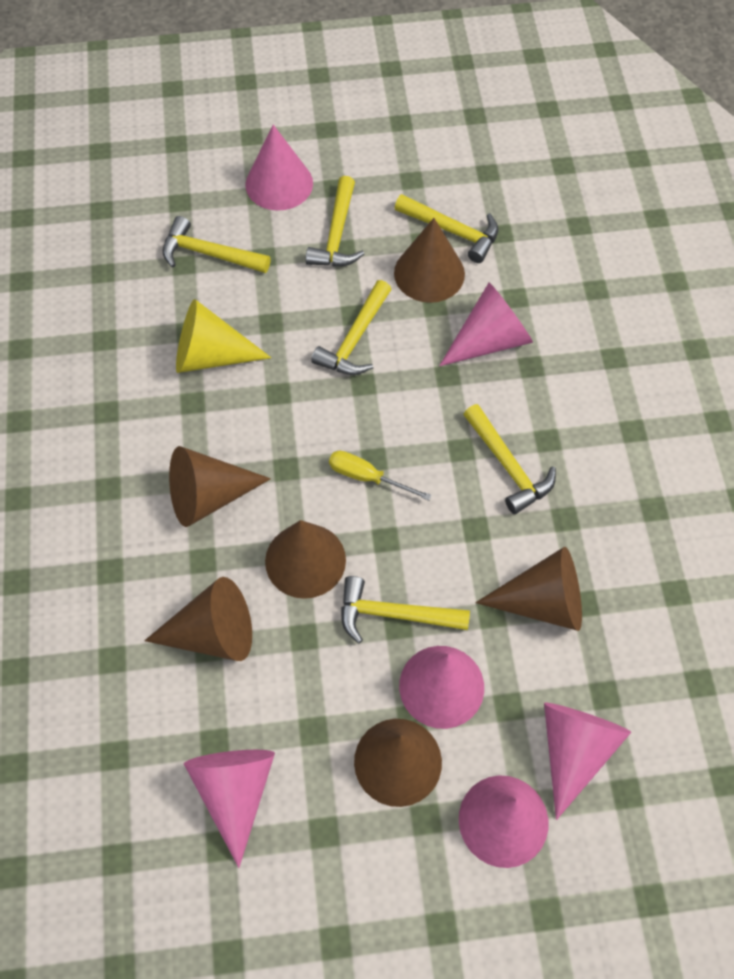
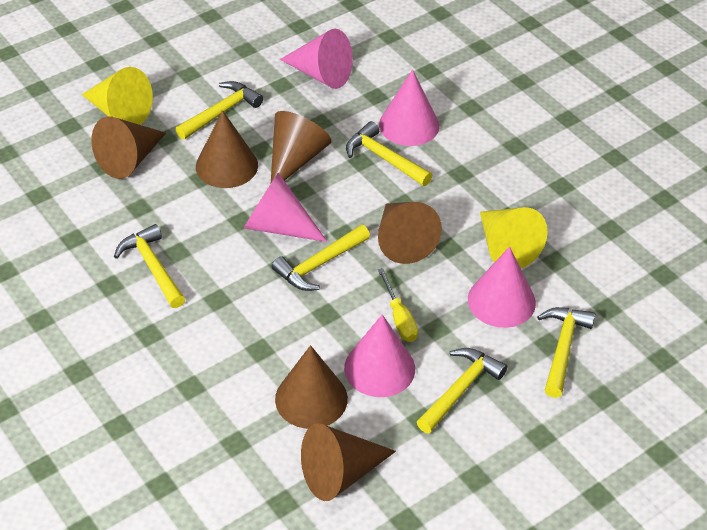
pink cone: [184,750,275,868] [245,125,313,211] [399,646,484,729] [439,283,533,366] [459,775,548,868] [544,702,631,820] = 6 -> [244,173,328,242] [280,29,353,89] [344,314,415,397] [379,70,439,146] [468,246,536,328] = 5
yellow cone: [176,299,271,373] = 1 -> [82,67,153,125] [480,207,548,268] = 2

